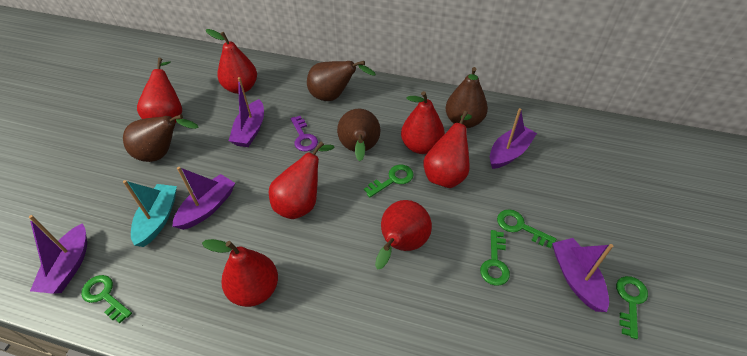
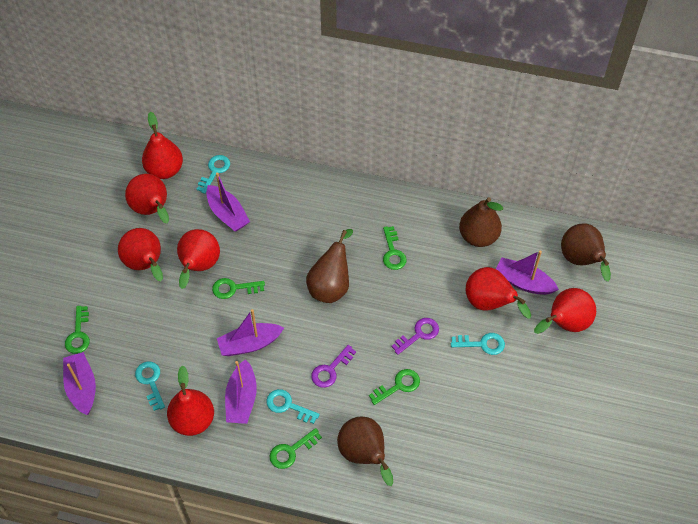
purple key: [291,116,318,151] = 1 -> [311,345,356,388] [391,318,439,355] = 2
turquoise boat: [123,180,177,247] = 1 -> none = 0
turquoise key: none = 0 -> [135,361,165,411] [197,155,230,194] [266,389,320,424] [451,333,505,355] = 4

